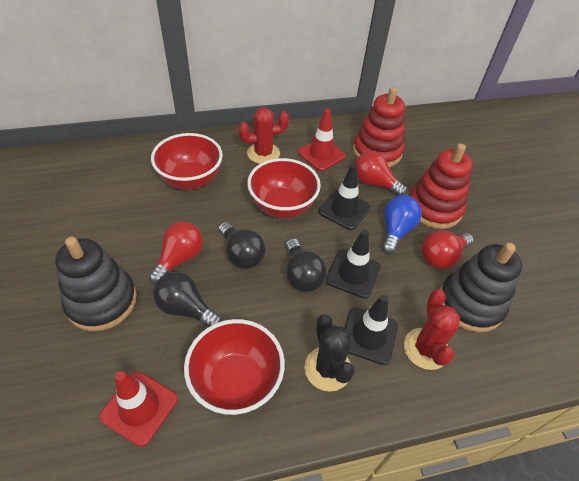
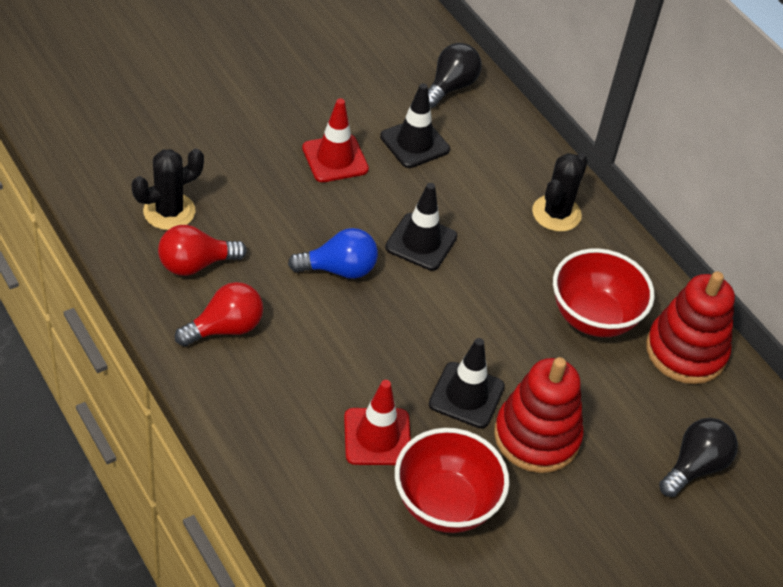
black cactus: [304,314,354,392] = 1 -> [132,149,204,230] [532,153,588,232] = 2
black light bulb: [153,272,222,327] [218,222,266,269] [286,238,327,292] = 3 -> [428,43,482,108] [659,418,738,497] = 2
black stacking toy: [55,237,137,331] [440,243,522,333] = 2 -> none = 0
red bowl: [151,133,223,190] [184,319,285,415] [247,158,321,218] = 3 -> [395,428,509,533] [553,248,655,337] = 2
red cactus: [238,107,289,164] [404,289,460,370] = 2 -> none = 0
red light bulb: [149,221,203,284] [355,151,407,196] [422,230,474,269] = 3 -> [158,225,247,276] [175,282,263,346] = 2

